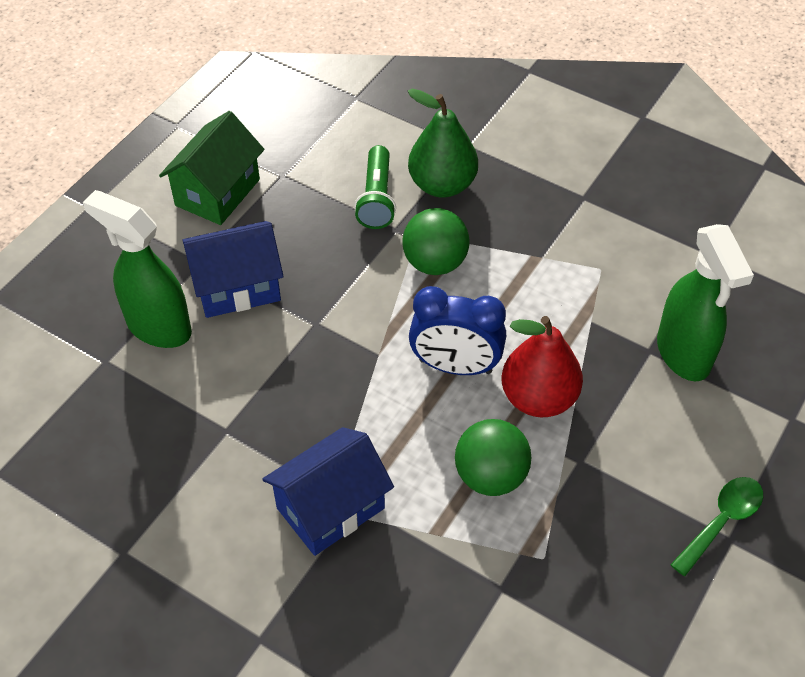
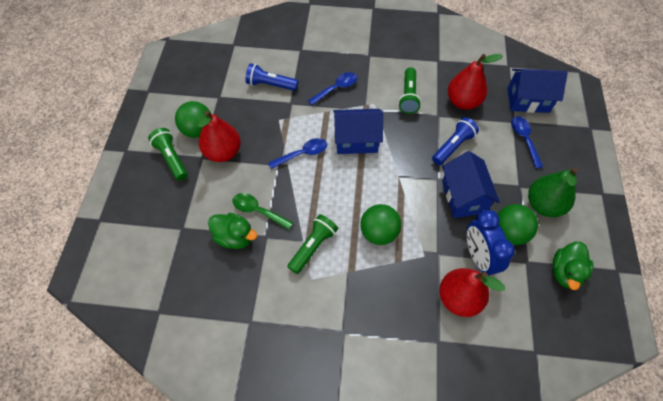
blue flashlight: none = 0 -> [245,63,298,91] [432,117,479,165] = 2
blue house: [182,221,284,318] [263,427,394,556] = 2 -> [333,109,383,154] [442,151,500,218] [507,69,568,113] = 3
blue spoon: none = 0 -> [268,138,327,169] [308,72,357,105] [511,116,543,169] = 3
green ball: [402,208,470,275] [455,419,531,496] = 2 -> [175,101,211,138] [360,204,401,245] [497,204,538,245] = 3
green duck: none = 0 -> [208,213,257,249] [553,242,593,290] = 2
green flashlight: [354,145,396,229] = 1 -> [148,128,188,181] [287,214,338,274] [398,67,421,114] = 3
green house: [159,111,264,225] = 1 -> none = 0
green spray bottle: [83,190,192,348] [657,224,754,381] = 2 -> none = 0
red pear: [502,316,583,417] = 1 -> [197,111,241,162] [439,268,505,317] [448,54,503,110] = 3

